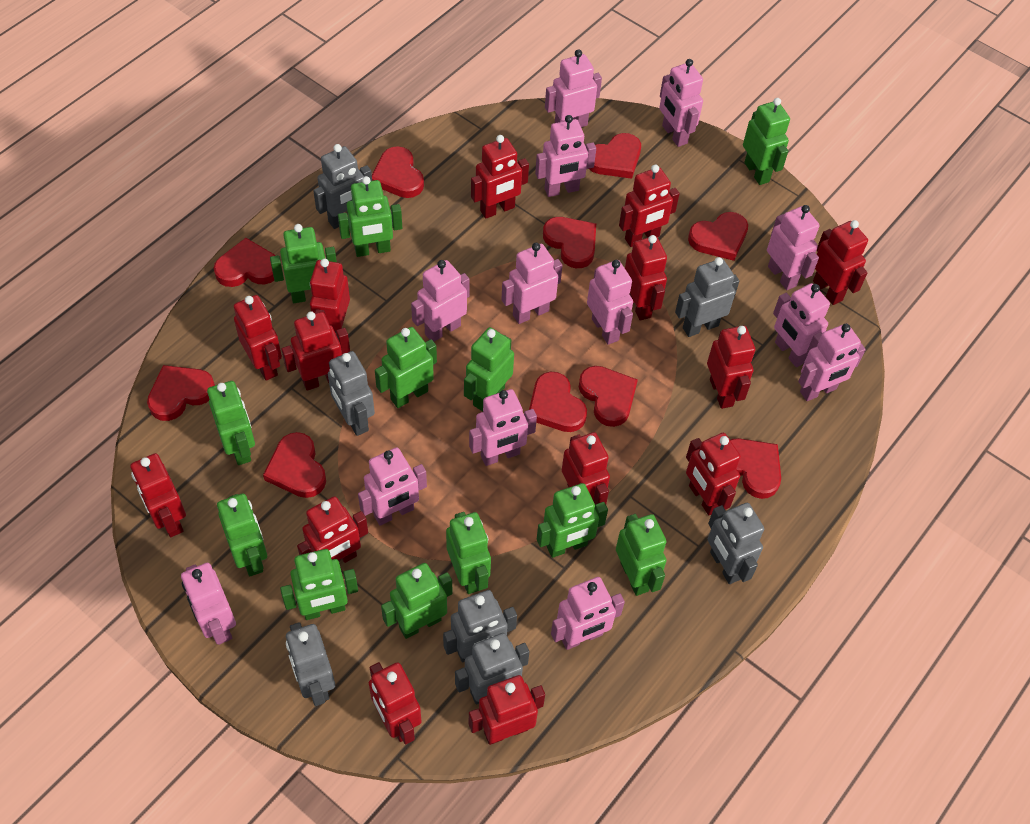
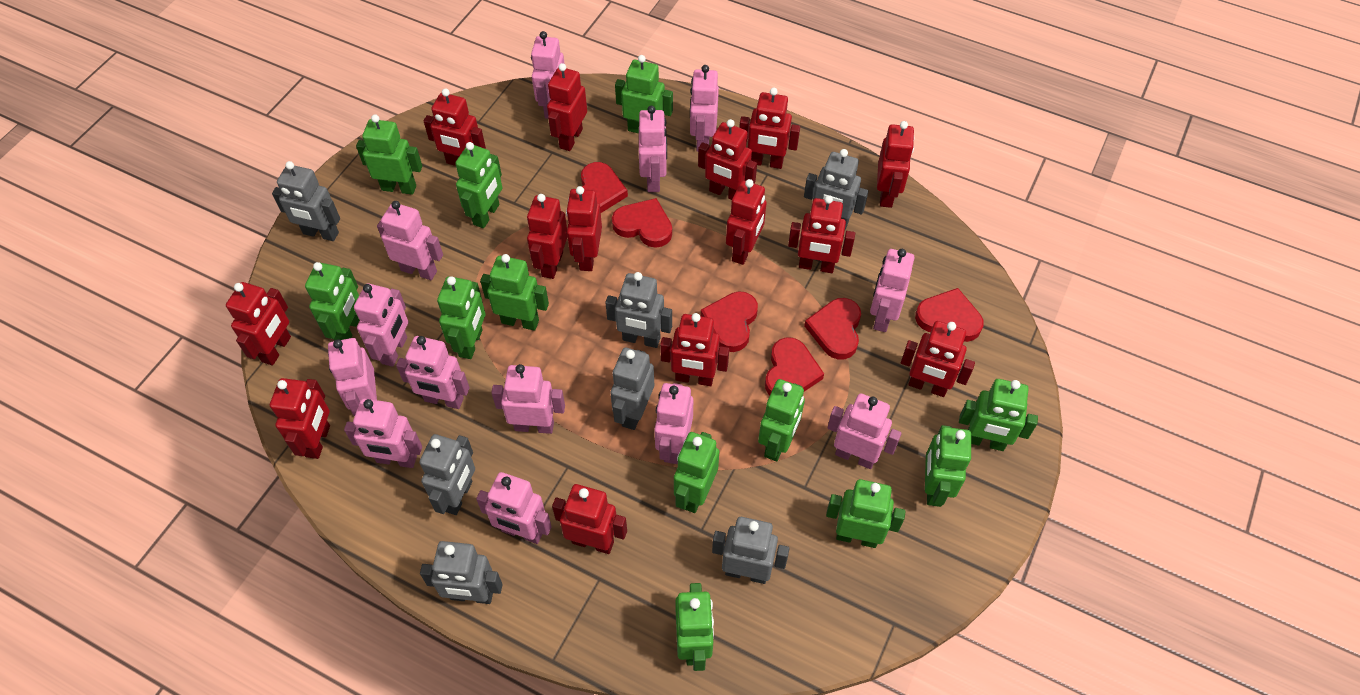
red heart: [147,365,215,421] [214,238,275,287] [263,432,326,498] [372,146,424,198] [529,372,587,432] [543,217,596,268] [579,366,638,427] [589,133,641,179] [688,212,748,261] [730,438,781,499] = 10 -> [581,162,628,213] [612,198,672,248] [701,291,758,352] [765,337,824,395] [804,298,861,359] [915,288,984,342] = 6

